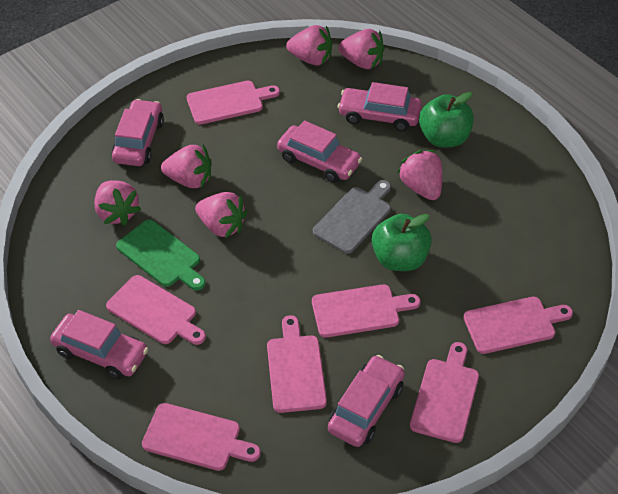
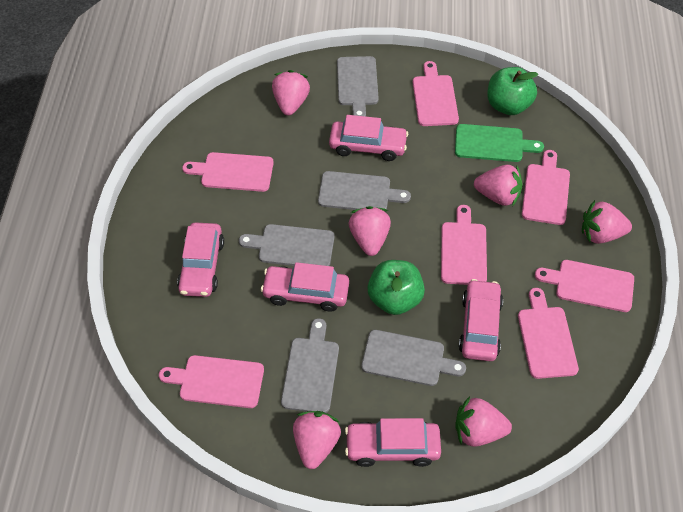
grey cutting board: [313,180,391,254] = 1 -> [239,224,335,266] [281,318,339,413] [318,171,411,210] [337,56,379,117] [361,330,466,386] = 5

